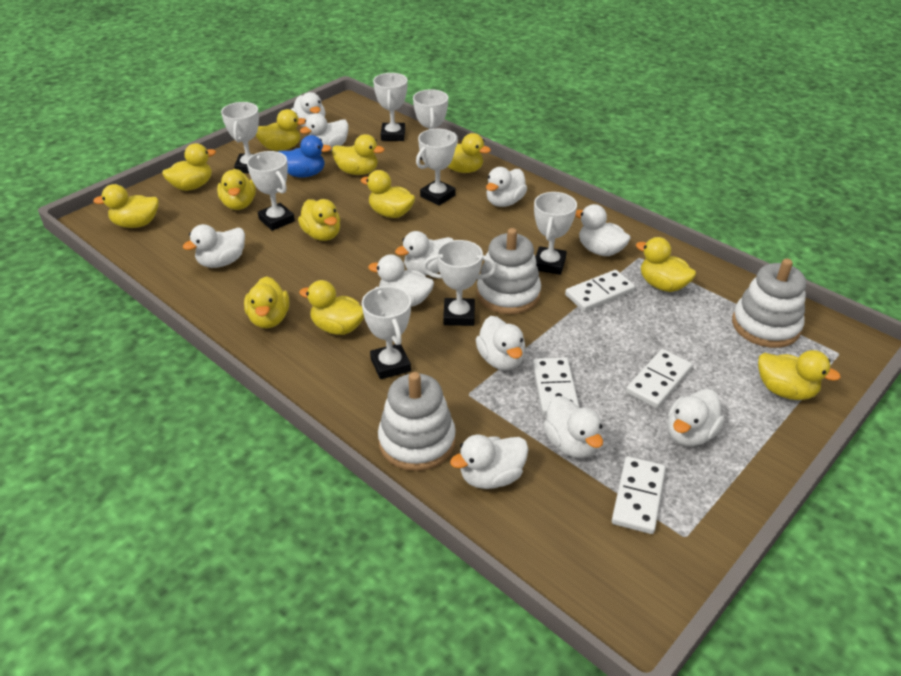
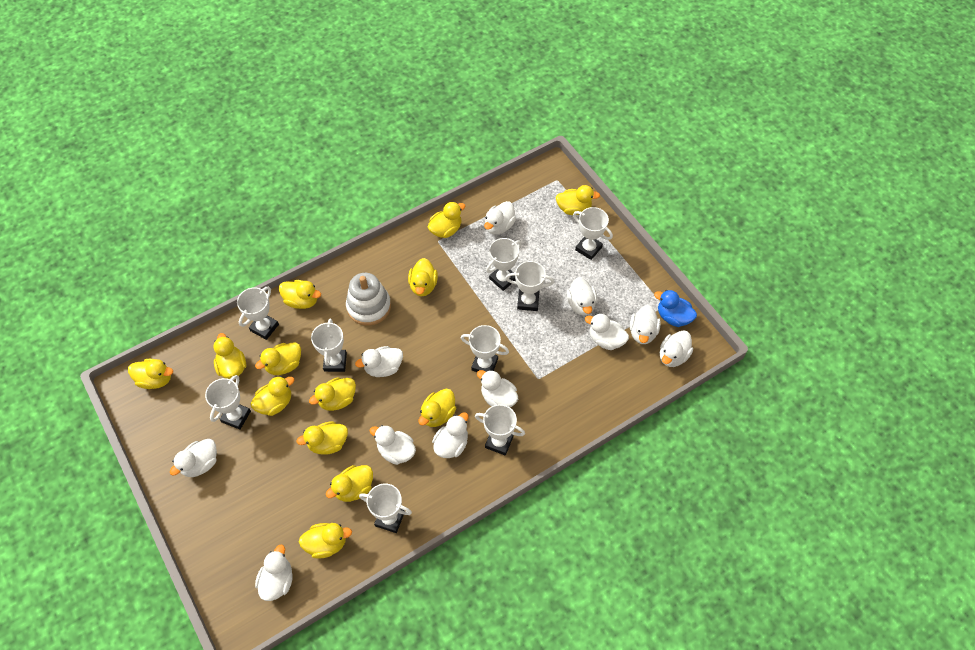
white domino: [533,357,580,416] [565,270,635,312] [612,456,666,534] [626,349,693,408] = 4 -> none = 0
white stacking toy: [378,372,456,471] [477,228,541,314] [732,259,806,348] = 3 -> [346,273,391,326] = 1
white trophy: [221,102,259,173] [247,151,295,231] [362,286,411,379] [373,73,408,141] [413,89,448,160] [416,129,458,206] [423,240,497,326] [534,192,577,275] = 8 -> [205,375,251,430] [237,286,279,340] [311,319,347,372] [359,483,412,533] [461,325,509,372] [475,404,525,456] [486,238,521,291] [505,261,554,311] [573,207,613,260] = 9
yellow duck: [93,184,159,228] [162,143,216,191] [217,169,256,210] [244,276,289,328] [256,109,306,151] [298,199,340,241] [299,280,364,335] [332,134,385,175] [361,170,415,218] [448,133,491,173] [636,237,696,292] [758,350,841,400] = 12 -> [128,359,173,389] [213,333,246,379] [250,376,294,416] [255,342,301,375] [279,280,321,309] [297,421,348,455] [299,523,352,559] [309,377,356,411] [326,465,373,502] [408,258,438,296] [419,389,456,427] [428,202,465,238] [556,185,600,215] = 13

